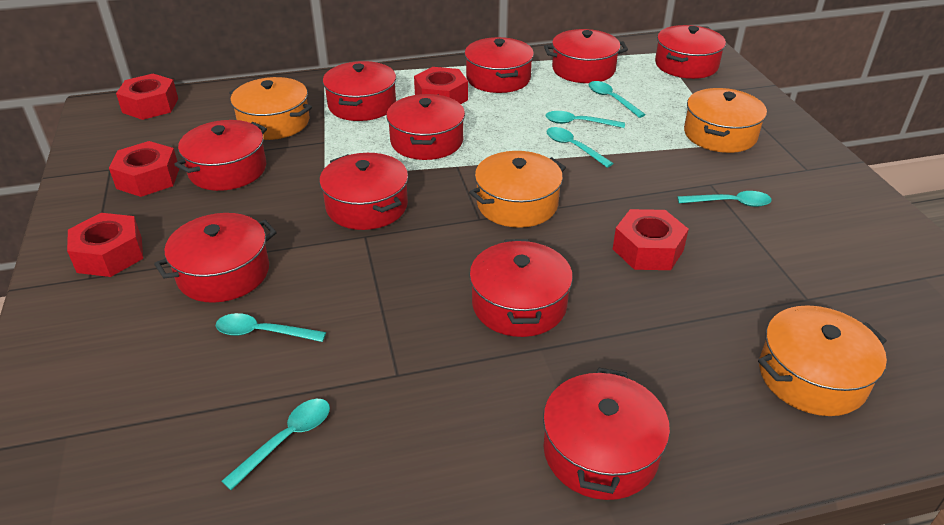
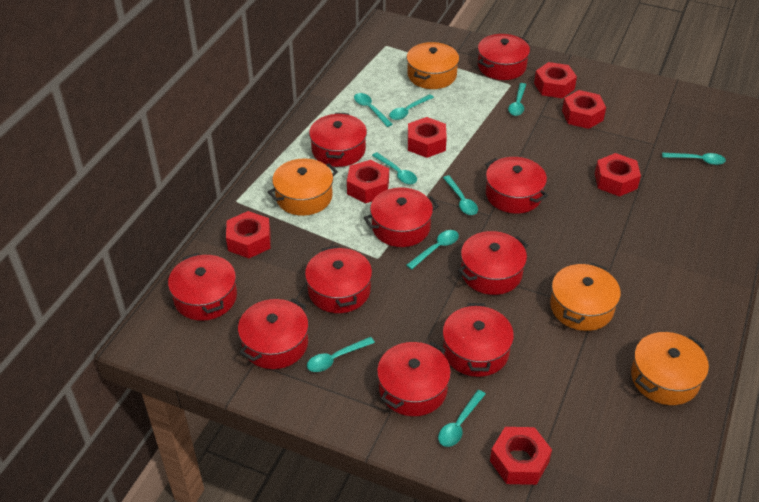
red nut: [67,213,143,277] [109,141,179,197] [116,74,178,120] [414,67,468,104] [613,209,689,270] = 5 -> [226,211,270,258] [347,160,389,203] [408,117,447,158] [490,427,552,485] [534,62,577,98] [562,90,606,129] [595,153,641,197] = 7
turquoise spoon: [215,313,326,342] [222,399,330,490] [545,111,625,128] [546,127,614,168] [589,81,646,118] [677,191,772,207] = 6 -> [307,337,375,372] [354,93,393,127] [372,152,417,184] [389,94,434,120] [406,230,459,270] [438,390,485,447] [443,175,478,215] [508,83,526,116] [662,153,726,165] = 9

